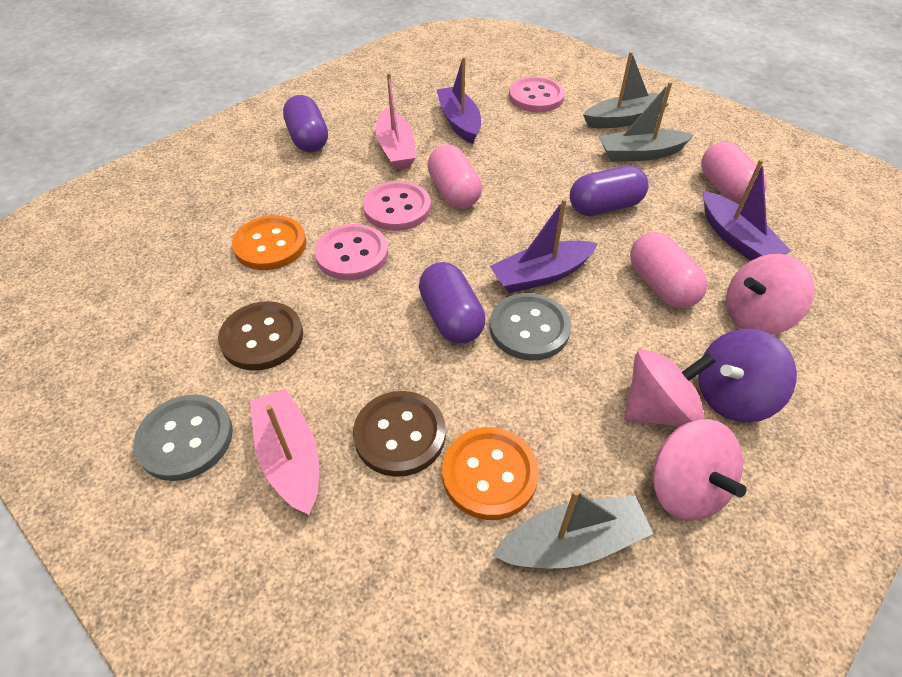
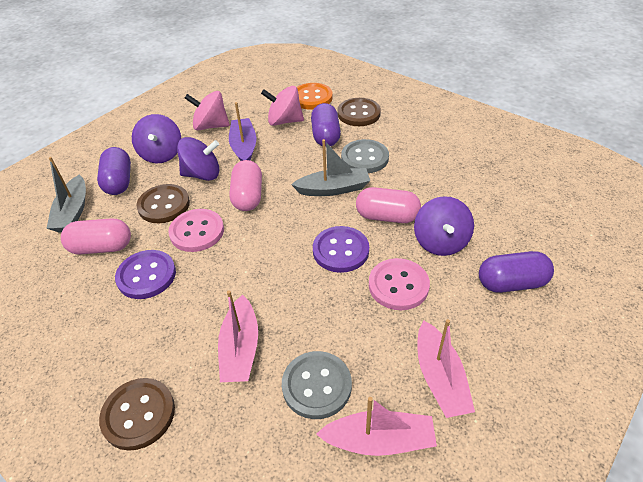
brown button: [218,301,303,371] [353,391,446,477] = 2 -> [99,378,175,451] [136,184,190,223] [338,98,381,126] = 3
grey boat: [492,489,654,568] [583,51,668,128] [599,82,694,162] = 3 -> [46,157,86,233] [291,139,370,196] = 2
orange button: [232,215,306,270] [442,427,539,520] = 2 -> [297,83,333,110] = 1
pink boat: [250,388,319,515] [375,73,416,170] = 2 -> [218,290,258,382] [316,397,437,456] [417,319,475,418] = 3
pink button: [315,224,388,280] [363,181,431,231] [509,77,565,112] = 3 -> [168,209,224,252] [369,258,430,310] = 2
pink spinning top: [624,349,716,427] [653,419,746,521] [726,254,815,335] = 3 -> [185,91,230,131] [261,86,304,126] = 2
purple boat: [437,57,481,144] [490,198,598,293] [703,159,792,261] = 3 -> [229,102,256,161] = 1
purple button: none = 0 -> [115,250,176,299] [313,226,369,273] = 2
purple spinning top: [698,329,797,423] = 1 -> [132,114,181,163] [177,137,219,181] [414,196,474,256] = 3

